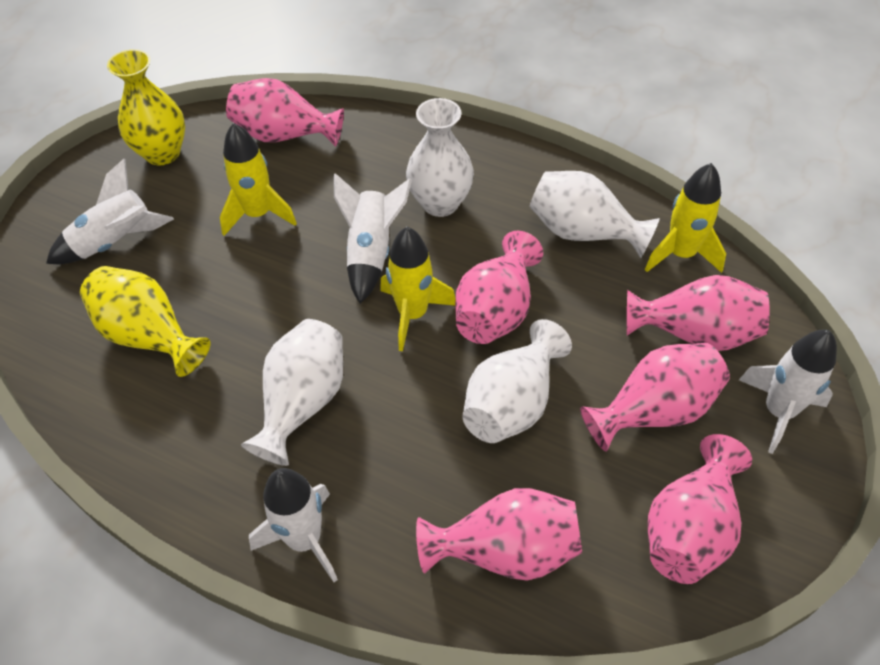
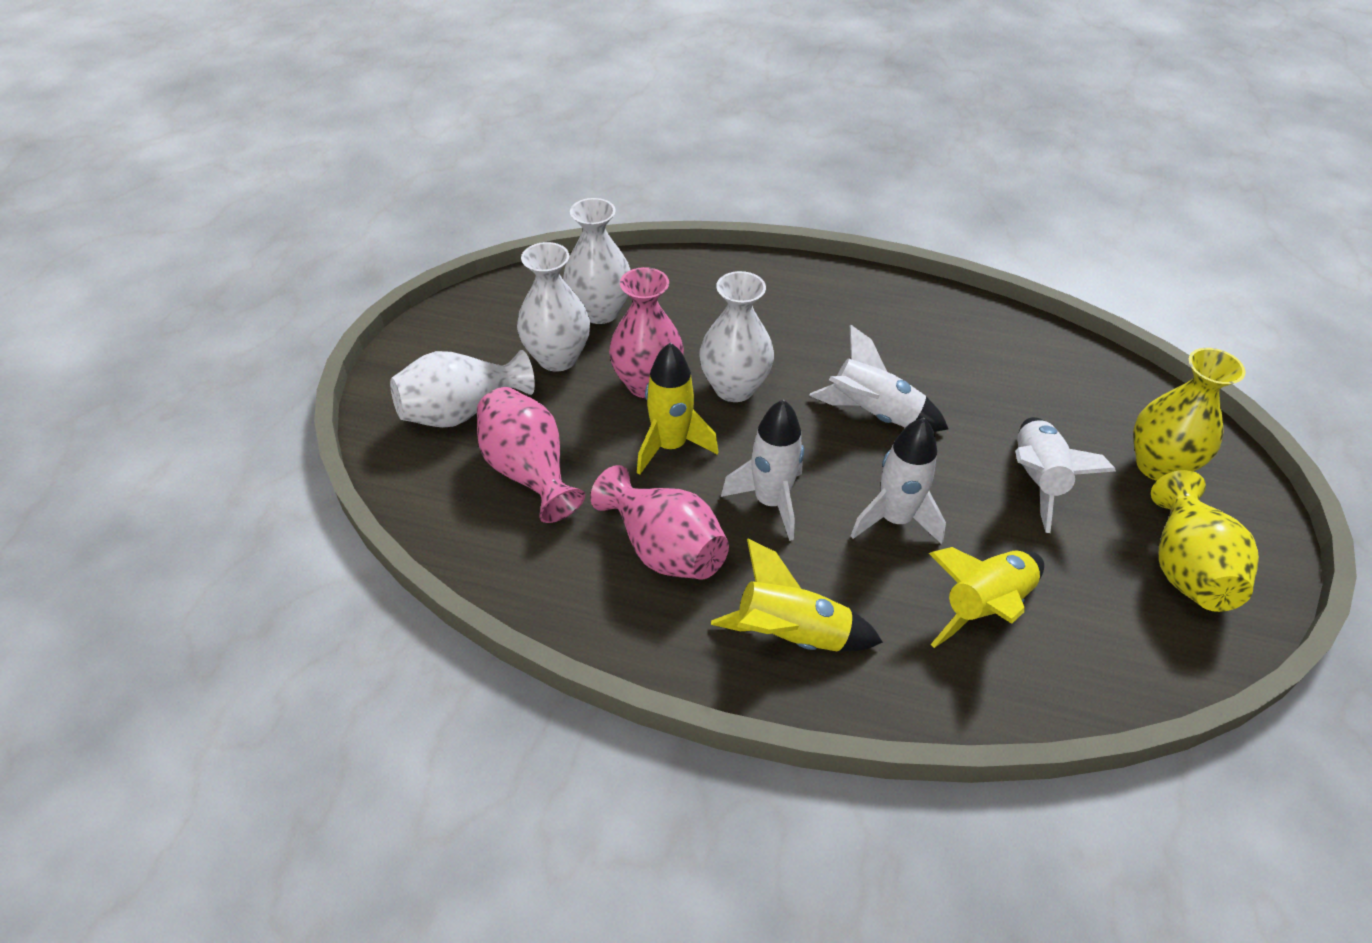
pink vase: [226,78,344,147] [416,488,582,581] [455,231,543,344] [580,343,730,452] [627,275,770,351] [648,434,752,584] = 6 -> [477,387,585,523] [590,465,729,579] [609,267,684,398] = 3

